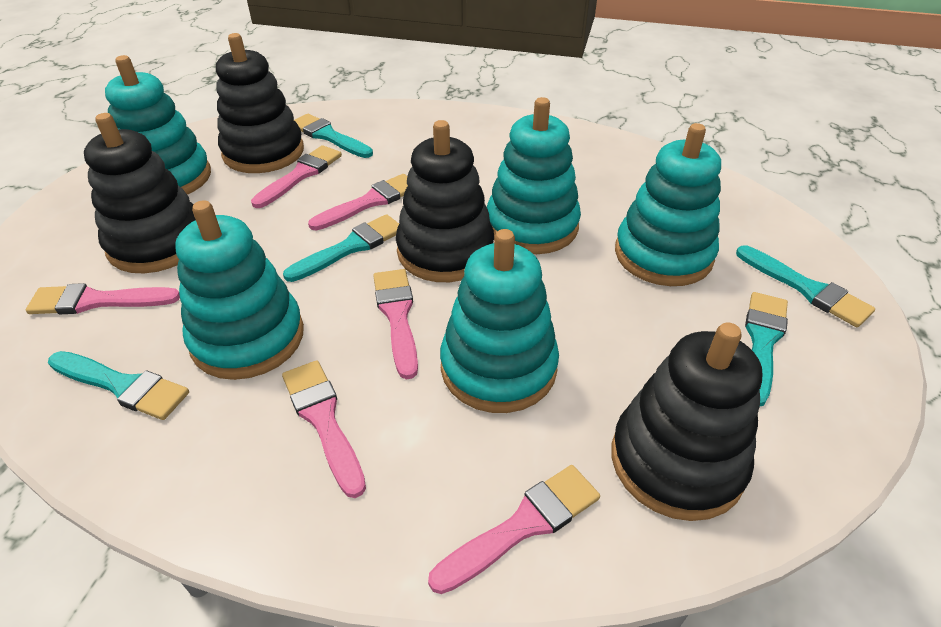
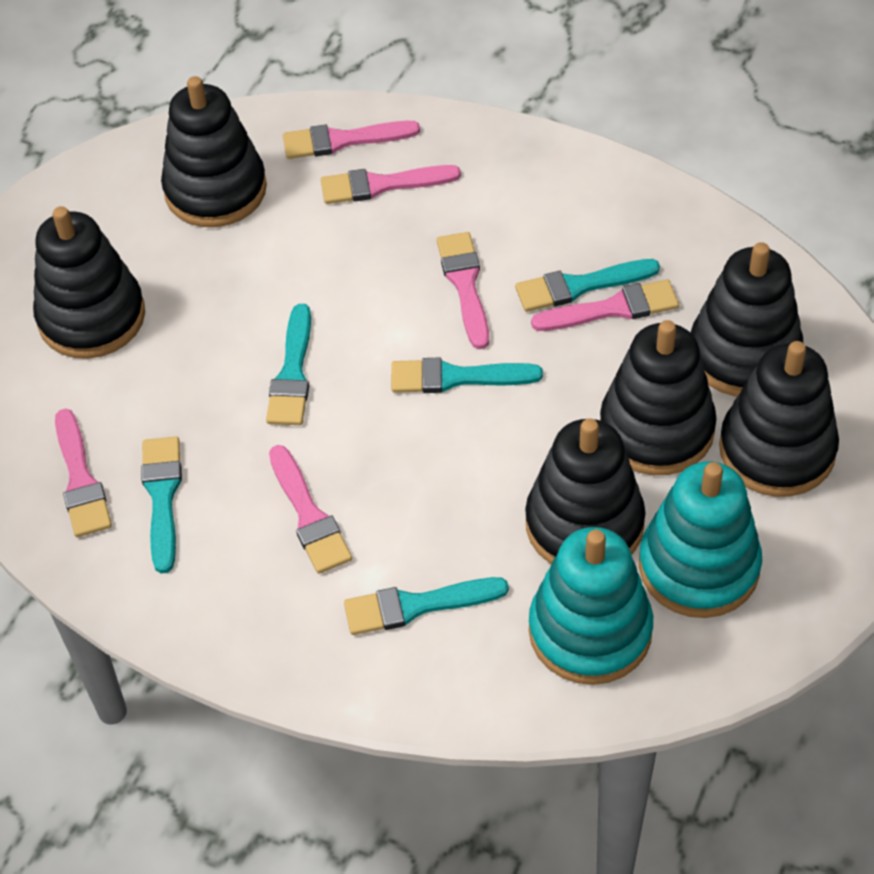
black stacking toy: [84,113,196,273] [216,33,304,173] [396,120,494,282] [611,322,763,521] = 4 -> [33,206,145,359] [161,76,267,227] [525,418,645,564] [600,320,717,475] [691,242,803,397] [719,341,839,497] = 6
turquoise stacking toy: [105,55,211,195] [175,200,304,380] [440,229,559,413] [487,97,581,254] [615,123,721,286] = 5 -> [529,527,653,685] [639,461,762,618] = 2

